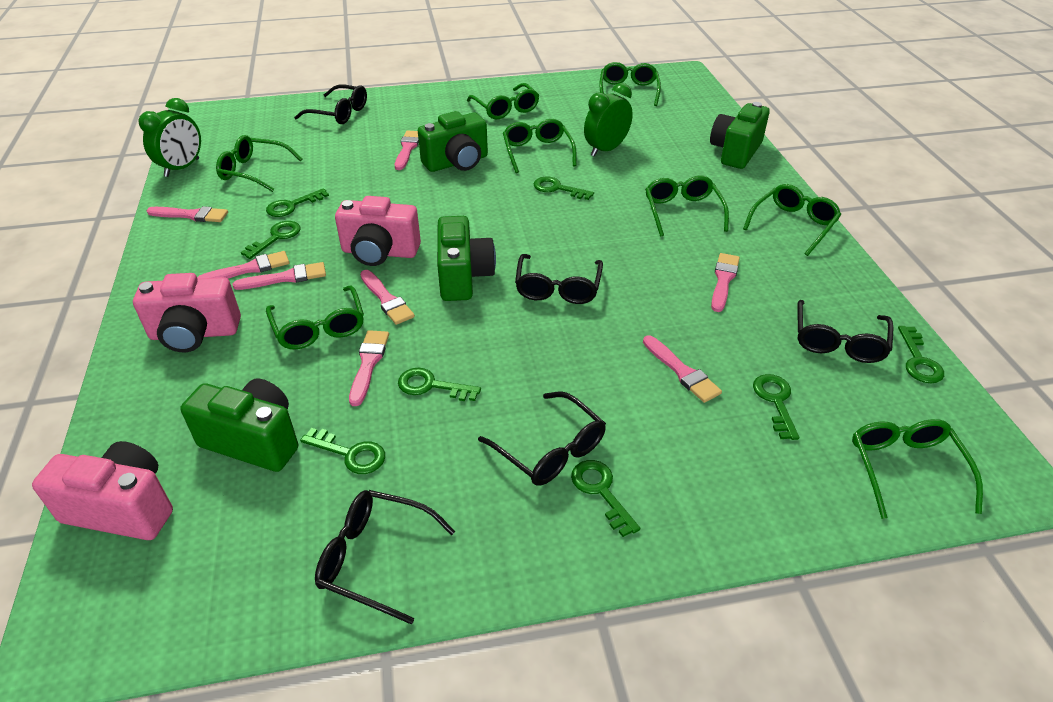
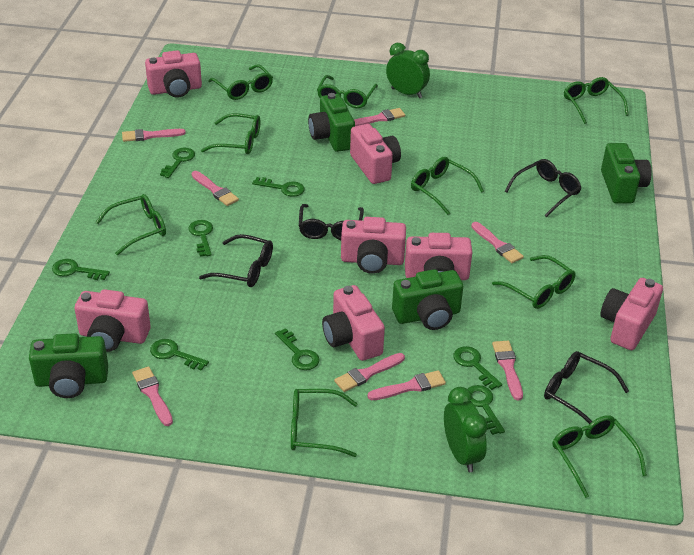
black glasses: [294,85,367,124] [315,490,455,624] [478,392,606,486] [515,254,603,304] [798,300,893,363] = 5 -> [199,234,273,287] [299,204,364,240] [505,159,581,217] [544,351,629,424] = 4
green glasses: [216,135,303,192] [266,285,364,349] [467,83,539,119] [503,119,577,173] [599,62,661,106] [645,175,729,237] [743,184,841,256] [852,419,983,519] = 8 -> [96,194,166,255] [201,113,260,154] [208,64,273,100] [291,389,358,457] [317,75,378,108] [411,157,484,215] [492,255,575,309] [552,415,647,498] [564,77,629,124] = 9
pink camera: [32,441,173,540] [133,273,241,352] [335,196,421,266] = 3 -> [75,289,151,352] [145,50,202,98] [322,285,385,361] [341,217,406,274] [350,124,401,184] [405,233,472,280] [600,278,663,350] = 7

